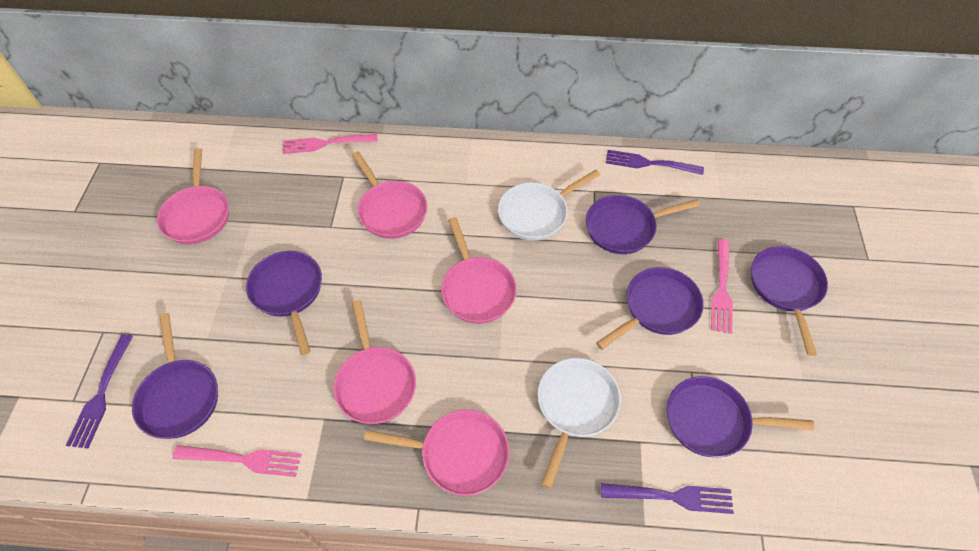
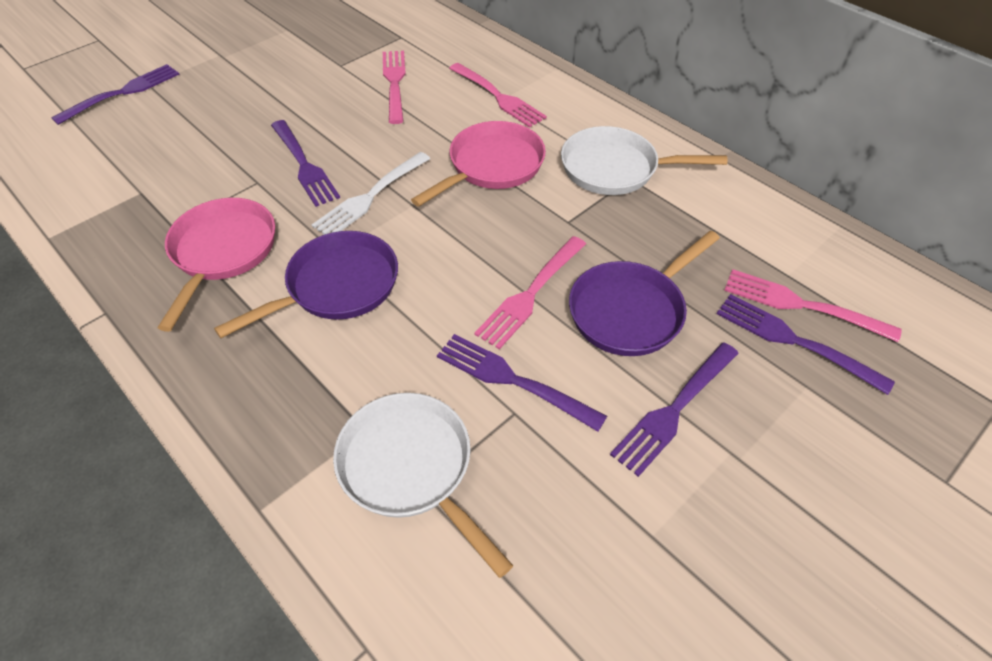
pink fork: [172,445,302,477] [283,134,378,154] [711,239,733,334] = 3 -> [383,51,406,124] [449,63,547,128] [474,236,586,350] [724,269,902,342] = 4
pink pan: [157,148,229,244] [333,300,416,424] [352,151,428,239] [364,410,509,496] [441,217,517,324] = 5 -> [158,198,275,332] [411,121,546,207] = 2
purple fork: [66,334,133,448] [601,483,734,514] [606,150,704,175] = 3 -> [51,64,180,125] [271,120,340,207] [437,334,607,432] [610,342,739,477] [716,294,895,395] = 5
purple pan: [132,313,218,439] [246,251,322,355] [586,195,700,254] [596,267,704,350] [667,376,814,457] [751,246,828,356] = 6 -> [214,231,398,338] [569,231,720,356] = 2
white fork: none = 0 -> [312,152,430,235] = 1

